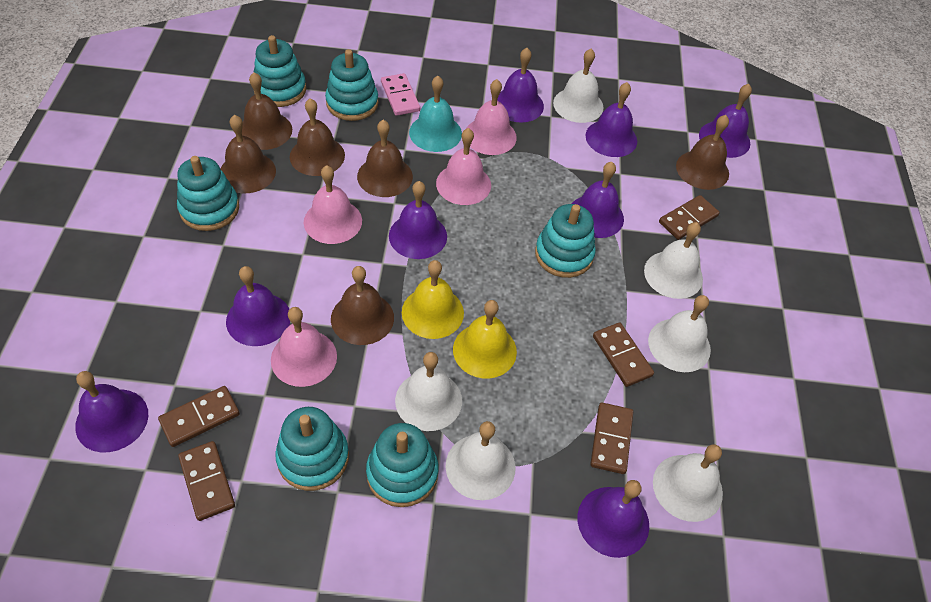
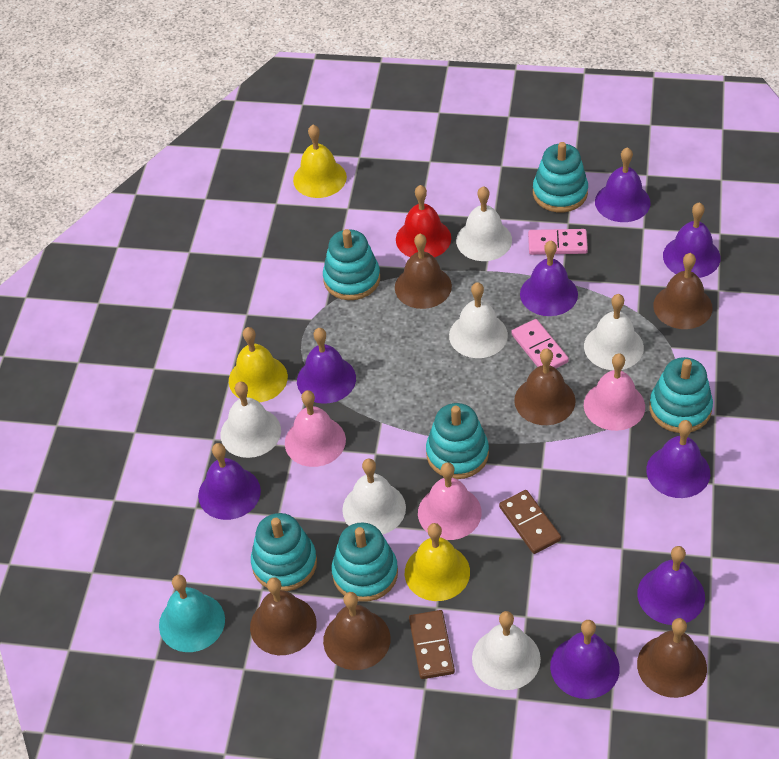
brown domino: [158,386,240,447] [178,441,235,521] [591,403,633,474] [593,322,654,387] [659,195,720,240] = 5 -> [409,610,455,679] [499,490,561,554] = 2
pink bell: [271,307,337,387] [304,165,362,244] [436,128,491,205] [466,79,517,155] = 4 -> [285,390,346,467] [418,462,482,540] [584,353,645,431] = 3
pink domino: [381,73,420,116] = 1 -> [511,319,569,368] [528,229,588,255] = 2
red bell: none = 0 -> [396,185,451,258] = 1
yellow bell: [402,260,464,339] [453,300,517,378] = 2 -> [229,327,288,402] [293,125,347,198] [405,523,470,601] = 3

